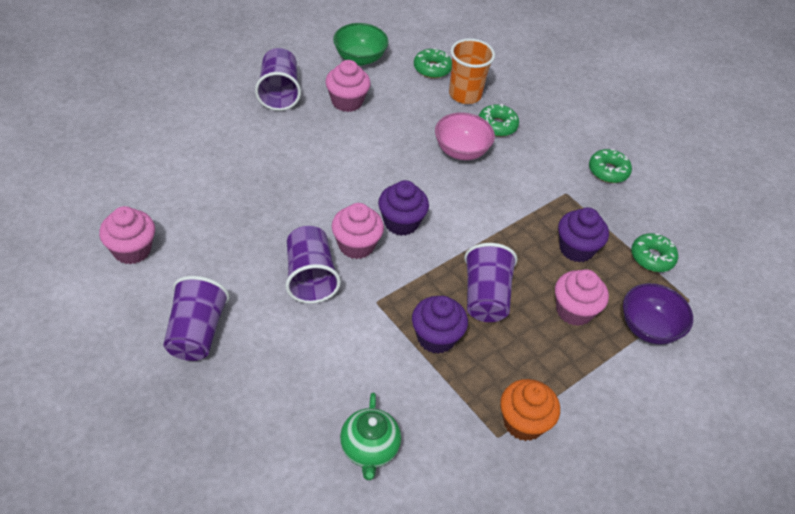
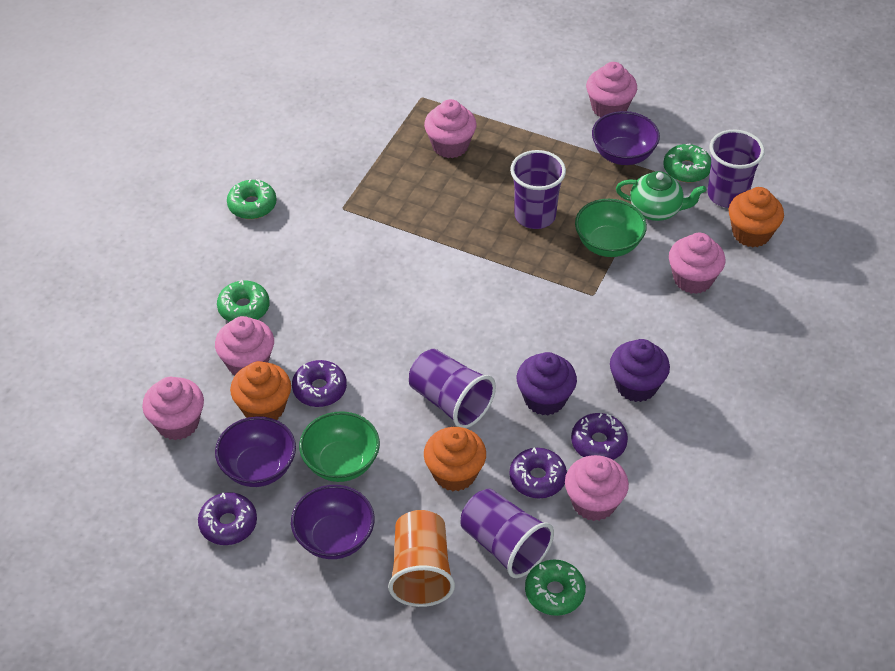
green bowl: [333,23,389,65] = 1 -> [299,411,380,482] [575,199,647,257] = 2
orange cupcake: [500,379,560,441] = 1 -> [230,361,291,420] [424,427,486,491] [729,187,784,247] = 3
pink bowl: [435,112,495,160] = 1 -> none = 0
pink cupcake: [99,206,155,264] [325,60,371,112] [332,203,384,259] [555,269,609,326] = 4 -> [142,377,204,440] [215,316,274,375] [424,99,477,158] [565,455,629,521] [586,62,637,118] [669,233,726,294] = 6
purple bowl: [623,283,693,345] = 1 -> [215,416,296,487] [291,485,375,559] [592,111,660,165] = 3
purple cupcake: [378,180,429,236] [412,296,468,354] [558,207,609,262] = 3 -> [517,352,577,415] [610,339,670,402] = 2
purple donut: none = 0 -> [198,492,257,545] [292,360,347,407] [509,447,567,498] [571,413,628,460] = 4

